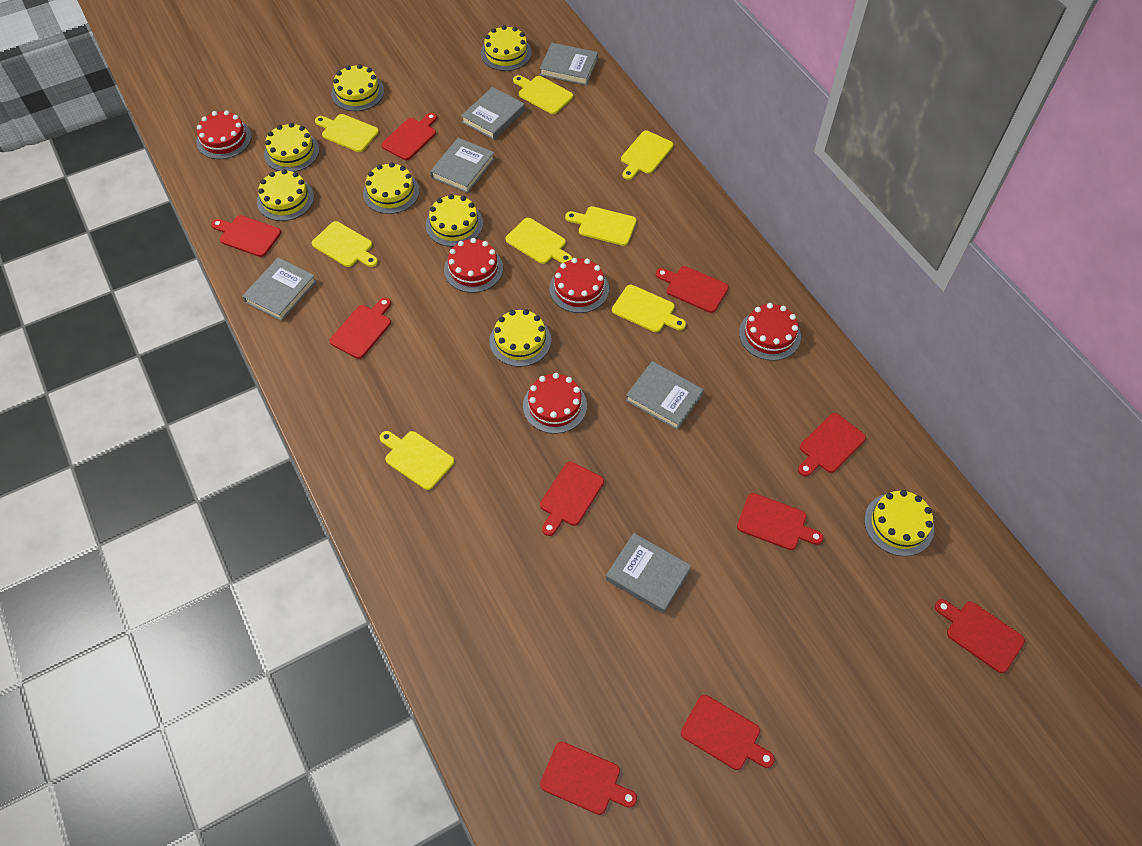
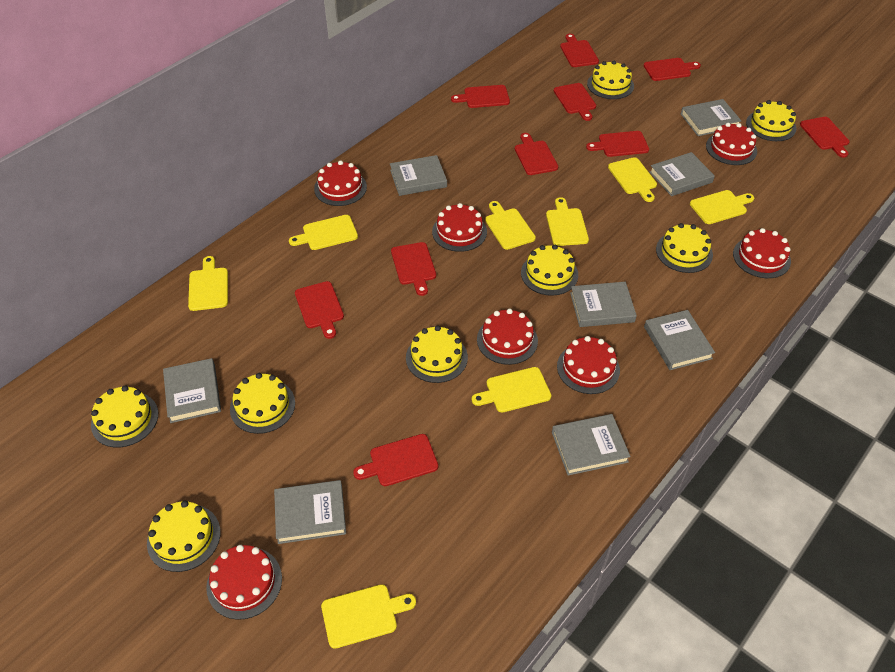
grey book: [242,257,317,321] [430,138,495,193] [461,87,525,140] [540,43,598,85] [606,533,691,614] [626,361,704,430] = 6 -> [163,358,221,423] [274,480,346,544] [390,155,447,196] [552,414,631,476] [570,282,637,327] [644,310,715,370] [649,152,715,196] [681,99,741,136] = 8
red cake: [196,110,252,159] [444,238,503,293] [523,373,587,434] [549,258,609,313] [739,303,801,361] = 5 -> [206,545,282,620] [314,161,367,206] [432,203,487,252] [477,309,538,365] [557,336,620,394] [706,123,757,165] [733,228,791,278] = 7

